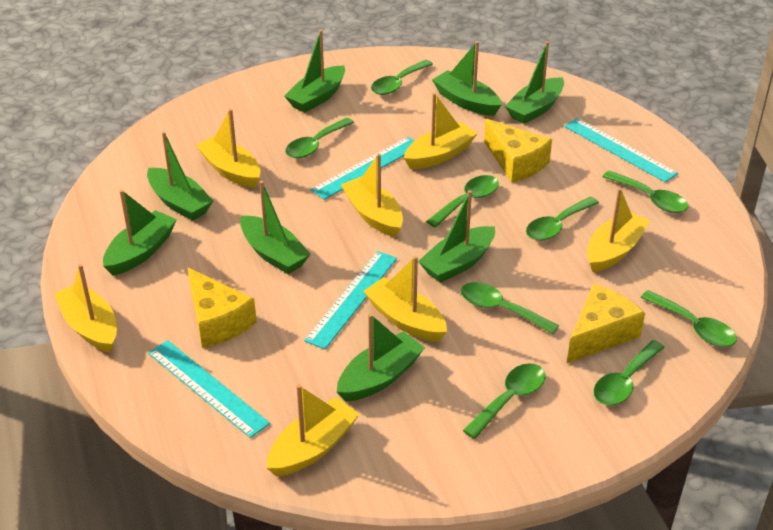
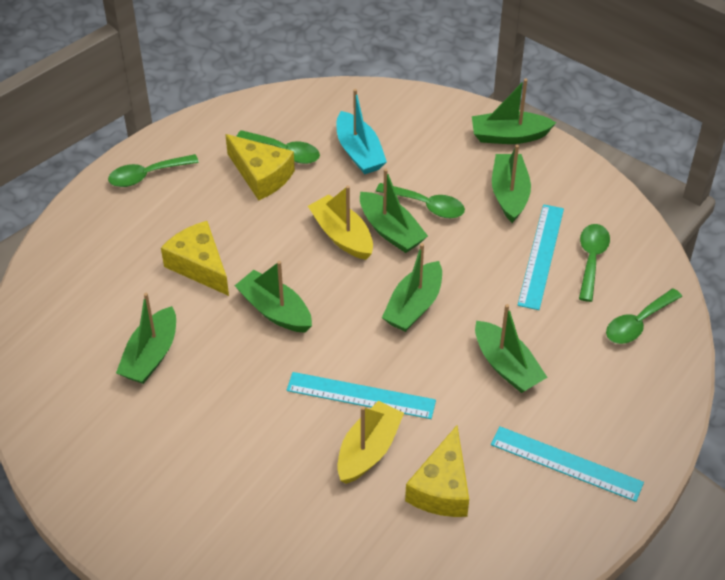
green boat: [103,190,177,276] [147,131,213,221] [240,181,311,274] [284,30,345,113] [337,313,425,402] [418,190,495,283] [432,41,502,116] [505,41,564,124] = 8 -> [116,293,176,384] [235,261,312,333] [360,169,428,253] [382,243,442,332] [472,78,556,144] [475,304,547,393] [492,145,531,223] = 7
green spoon: [285,118,354,158] [371,60,433,95] [426,175,499,228] [461,282,559,334] [463,363,545,439] [526,197,599,241] [593,340,665,405] [603,171,688,213] [641,290,737,347] = 9 -> [108,154,199,187] [236,130,320,164] [376,183,465,218] [579,224,610,302] [606,288,682,344] = 5
turquoise boat: none = 0 -> [337,89,387,174] = 1
turquoise ruler: [148,340,270,438] [304,251,397,349] [310,137,414,200] [564,118,678,183] = 4 -> [287,372,436,419] [491,426,644,502] [518,204,564,310] = 3
yellow boat: [54,264,117,353] [196,109,260,188] [266,384,359,477] [341,153,403,237] [363,256,447,342] [404,93,478,169] [587,188,650,272] = 7 -> [308,185,373,260] [337,401,404,484] = 2

